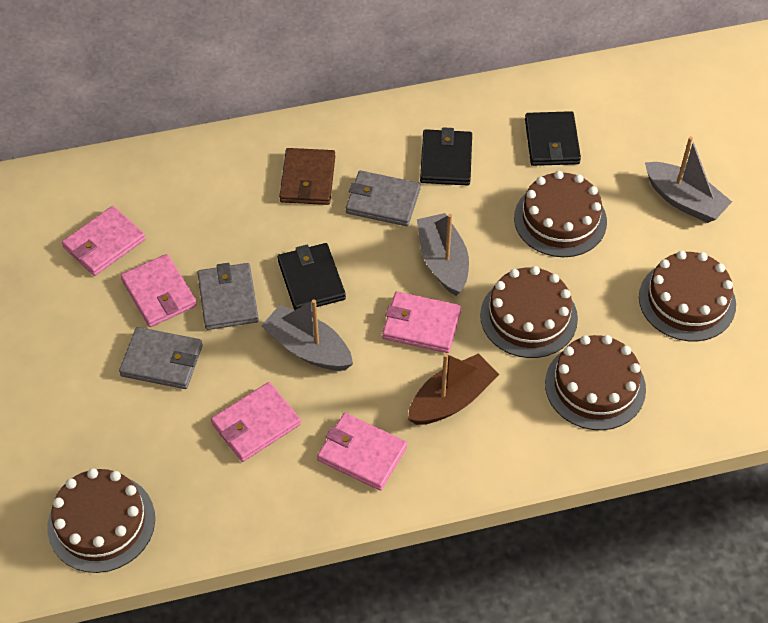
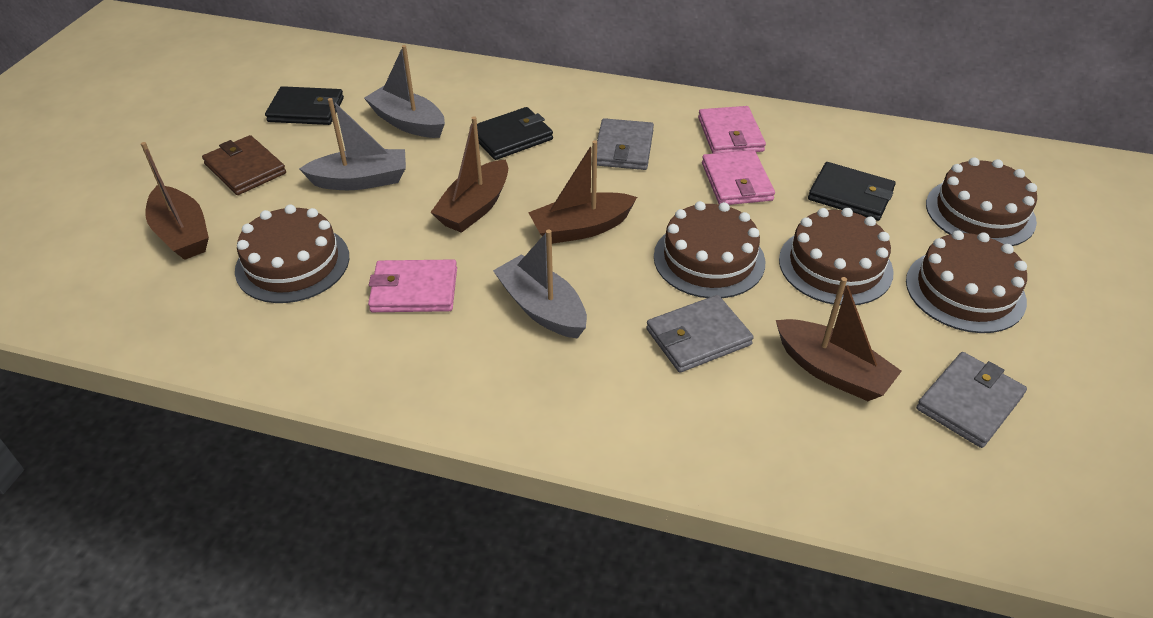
brown boat: [408,353,499,425] = 1 -> [141,142,209,260] [430,116,508,233] [528,140,637,244] [776,277,902,401] = 4
pink wallet: [62,206,146,276] [120,254,197,327] [211,382,301,462] [317,413,407,491] [382,291,461,353] = 5 -> [368,259,457,312] [698,106,766,154] [702,150,775,205] = 3

